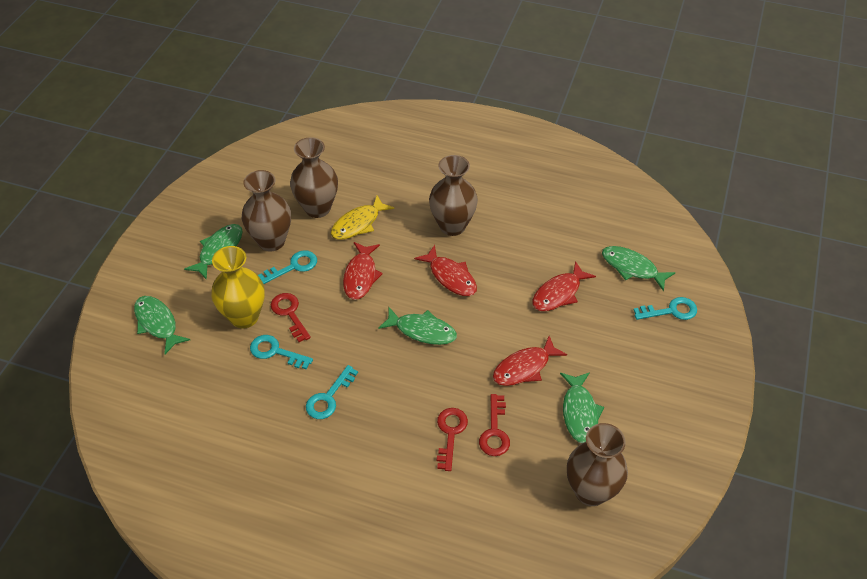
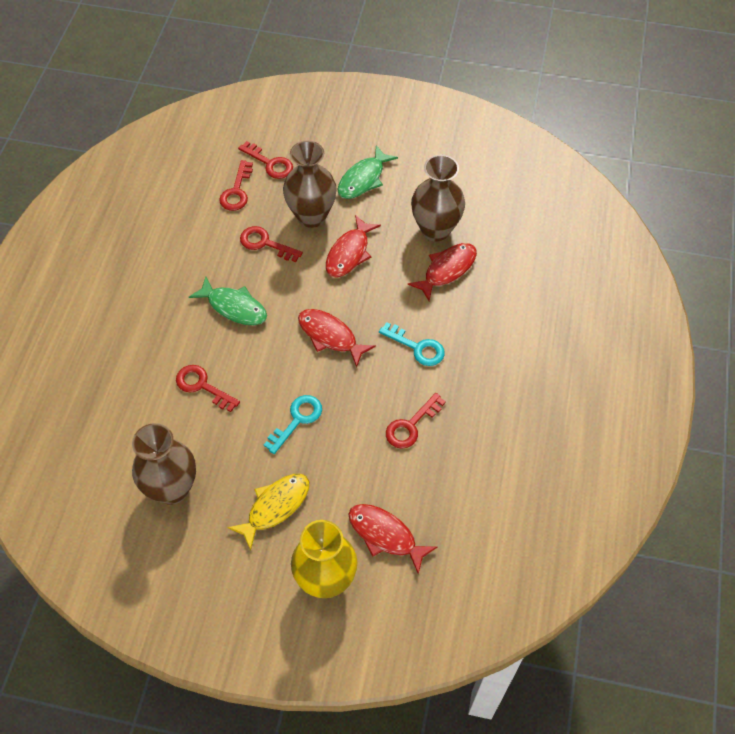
brown vase: [242,170,291,251] [290,137,338,218] [429,155,478,236] [567,423,628,506] = 4 -> [132,423,196,505] [283,141,337,228] [411,155,465,242] = 3
green fish: [134,296,190,354] [184,224,243,280] [378,307,457,345] [560,372,604,443] [602,246,675,291] = 5 -> [189,277,267,325] [337,145,398,199] = 2
red key: [271,293,311,342] [437,408,468,471] [479,394,510,456] = 3 -> [176,365,240,412] [219,160,253,211] [238,141,293,179] [240,226,303,262] [386,393,446,449] = 5
turquoise key: [250,335,313,369] [258,250,317,284] [306,365,358,419] [634,297,697,320] = 4 -> [264,395,322,454] [379,322,445,366] = 2

